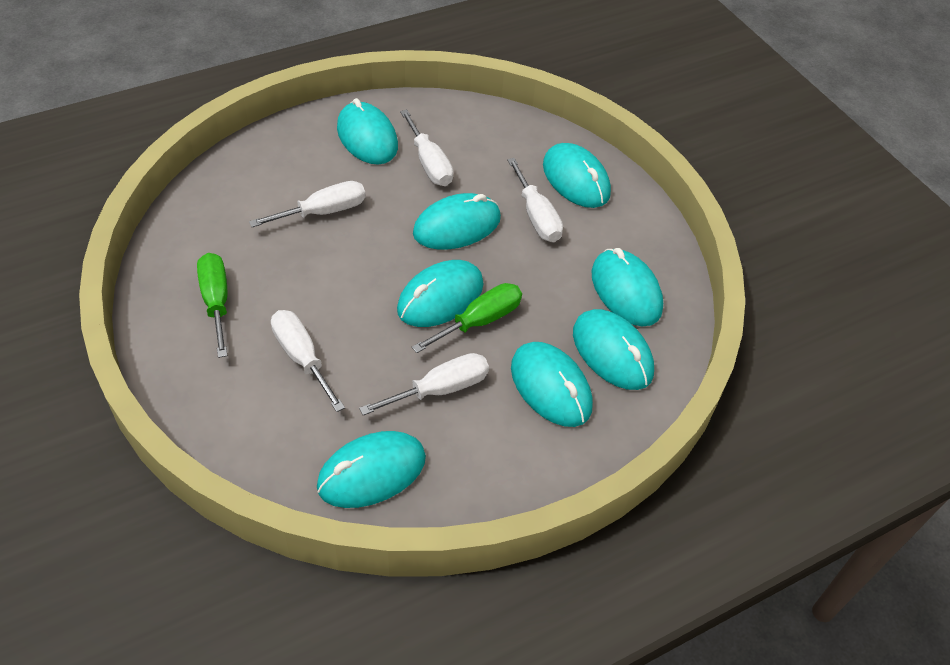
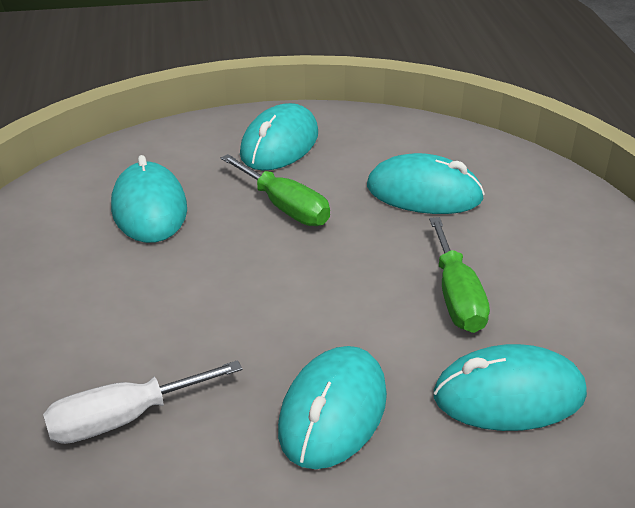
turquoise mouse: [317,431,426,508] [337,98,398,165] [397,260,483,327] [413,193,501,250] [511,342,593,427] [543,143,611,208] [573,309,654,390] [592,248,663,326] = 8 -> [111,155,187,243] [240,103,318,171] [278,346,387,469] [367,153,485,214] [434,344,587,431] = 5
white screwdriver: [249,181,366,227] [271,310,345,412] [359,353,489,415] [400,110,453,186] [507,158,563,242] = 5 -> [43,360,242,444] = 1

